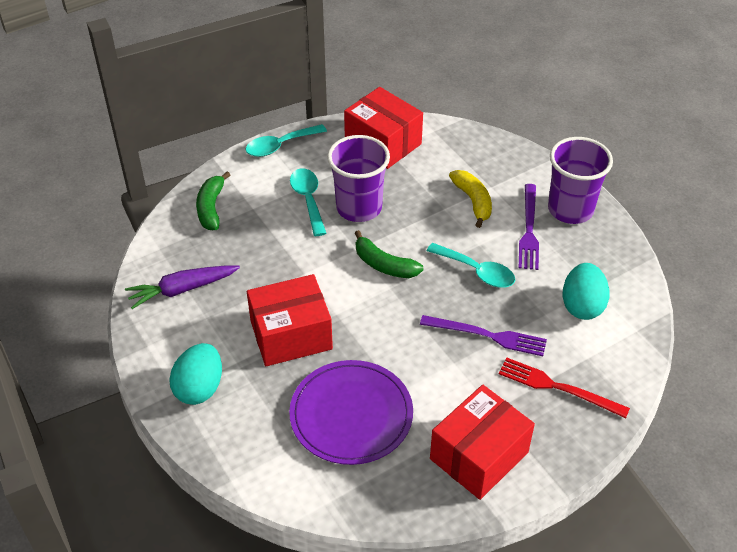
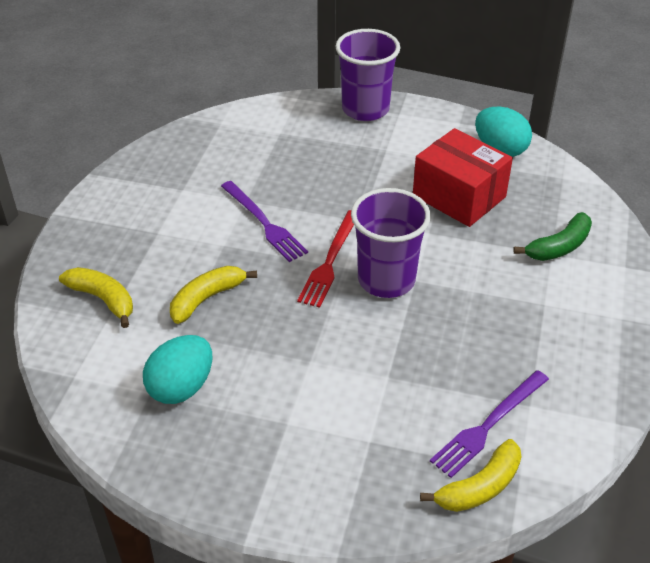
green banana: [196,172,230,230] [355,230,423,278] = 2 -> [513,212,592,261] = 1
purple carrot: [125,265,240,309] = 1 -> none = 0
purple plate: [289,360,413,465] = 1 -> none = 0
red box: [247,274,333,366] [344,87,423,169] [430,385,535,500] = 3 -> [413,128,513,227] = 1
turquoise spoon: [245,124,327,157] [290,168,327,236] [427,243,515,288] = 3 -> none = 0
yellow banana: [449,170,492,228] = 1 -> [59,267,133,328] [170,266,257,324] [420,439,521,512] = 3

